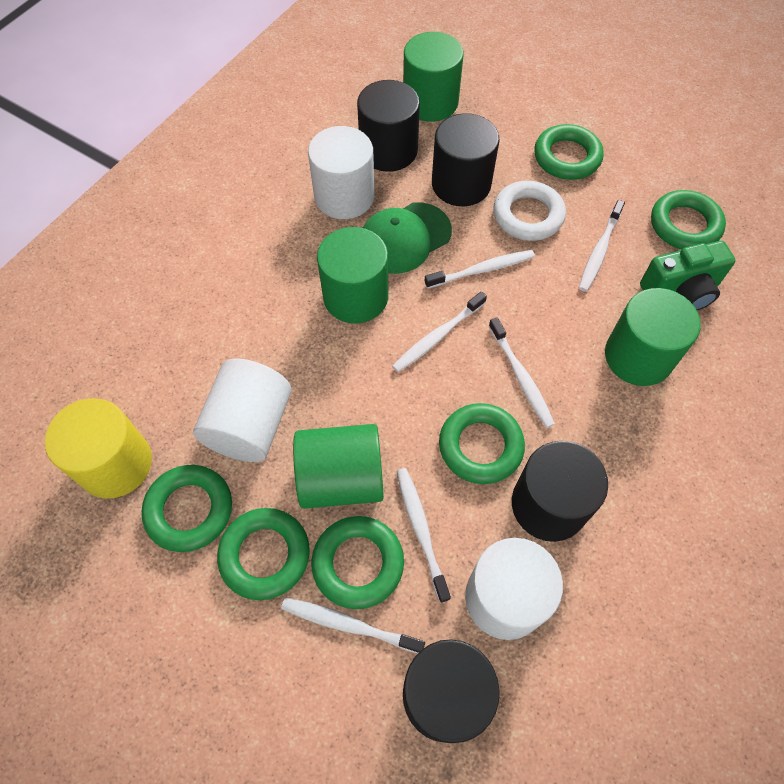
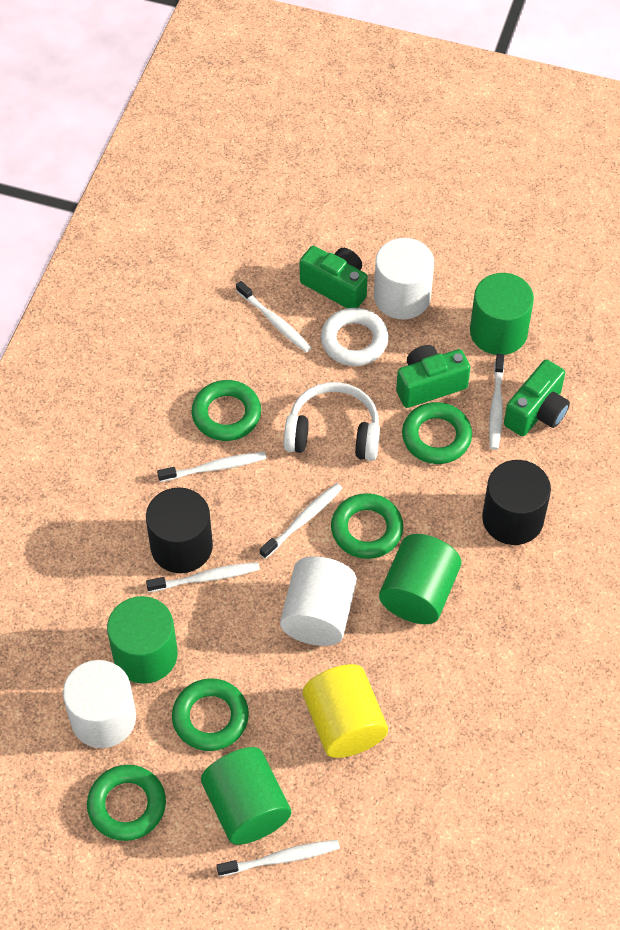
black cylinder: [357,80,420,172] [403,639,500,743] [432,113,499,206] [512,441,608,542] = 4 -> [146,487,213,573] [482,460,551,545] = 2
green camera: [640,241,736,310] = 1 -> [300,246,368,308] [396,345,470,408] [504,359,570,436] = 3
green cap: [363,202,452,274] = 1 -> none = 0
green ring: [142,465,232,552] [217,508,310,600] [311,516,404,609] [439,403,525,484] [534,124,604,180] [651,190,726,249] = 6 -> [87,765,166,841] [172,678,249,751] [192,380,261,441] [331,493,403,559] [402,402,472,464] = 5
white headphones: none = 0 -> [284,382,380,461] = 1

